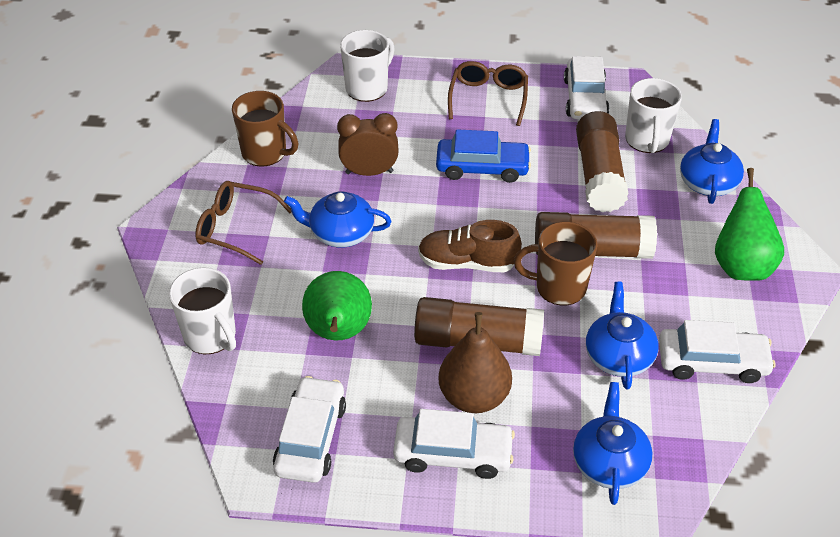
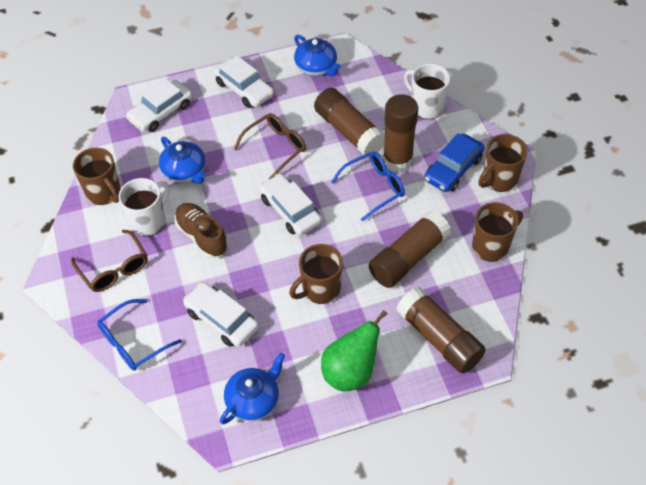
blue glasses: none = 0 -> [97,299,182,371] [331,151,405,222] = 2
blue teapot: [284,191,391,248] [573,382,653,505] [586,282,659,390] [680,119,744,204] = 4 -> [159,137,206,184] [220,353,285,424] [294,35,341,76] = 3
brown clock: [337,113,399,176] = 1 -> none = 0
brown glue stick: [414,297,544,356] [535,212,657,259] [576,111,629,212] = 3 -> [314,88,385,158] [369,211,451,288] [383,94,418,172] [396,287,486,374] = 4
brown mug: [232,91,298,167] [514,222,597,306] = 2 -> [73,148,120,205] [289,244,343,304] [472,202,523,262] [478,134,528,192] = 4
brown pear: [439,312,512,413] = 1 -> none = 0
green pear: [302,271,372,340] [715,168,784,281] = 2 -> [321,310,387,392] = 1
white mug: [169,268,236,354] [340,30,395,102] [625,78,682,153] = 3 -> [119,178,170,236] [404,64,450,119] = 2

